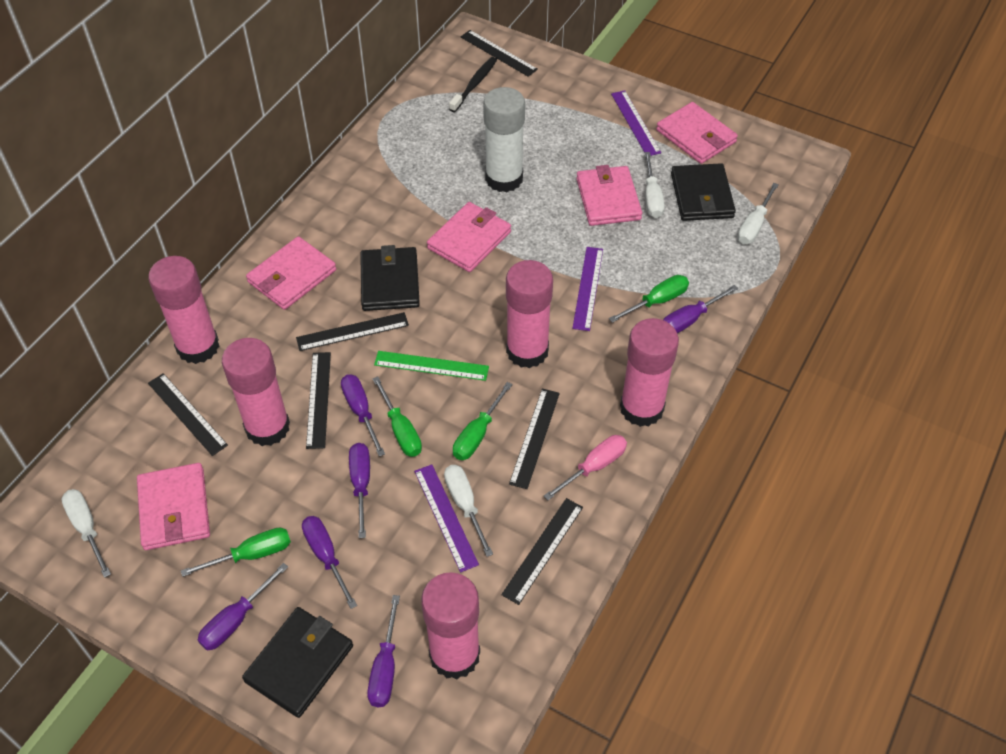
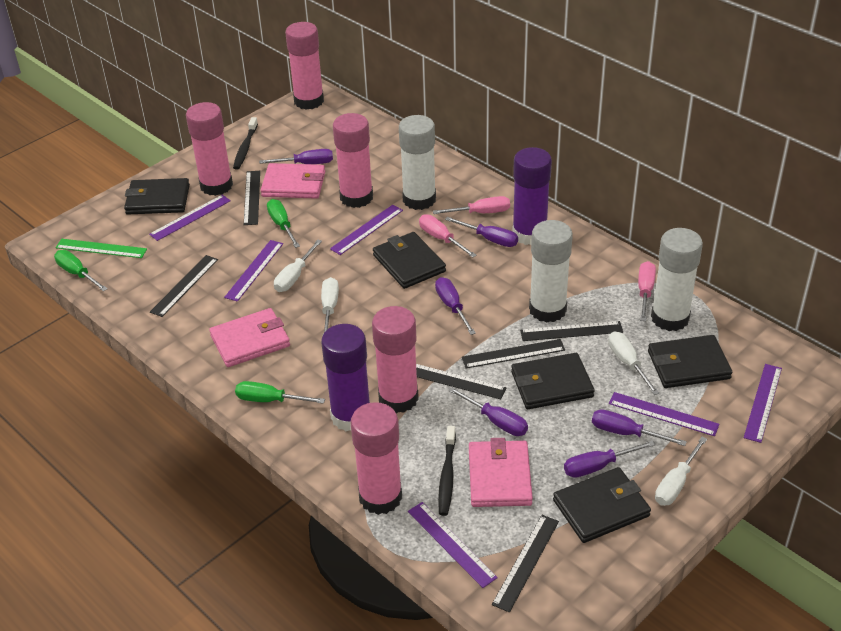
black toothbrush: [449,57,497,112] = 1 -> [233,117,258,170] [438,426,456,516] = 2
black wallet: [242,607,353,718] [360,245,420,311] [671,163,736,221] = 3 -> [124,178,190,214] [373,232,446,289] [511,353,595,409] [553,467,651,543] [648,335,732,388] = 5
green screwdriver: [181,527,291,577] [373,377,422,457] [453,382,513,460] [609,275,689,323] = 4 -> [54,250,108,291] [235,381,325,404] [267,199,300,248] = 3
pink screwdriver: [544,435,627,500] = 1 -> [419,214,477,257] [433,196,510,214] [638,261,656,321] = 3
pink wallet: [137,463,210,550] [246,236,336,310] [427,202,511,272] [576,165,642,226] [656,102,738,164] = 5 -> [209,308,290,367] [261,163,325,199] [469,438,533,507] = 3
purple glue stick: none = 0 -> [321,324,370,431] [512,147,552,245] = 2
purple ruler: [414,464,479,572] [572,247,603,331] [611,90,661,156] = 3 -> [149,195,231,241] [224,240,283,302] [330,205,403,255] [408,502,498,588] [609,392,719,436] [744,364,782,443] = 6
white glue stick: [483,87,525,192] = 1 -> [399,115,436,210] [529,220,573,323] [651,228,703,331] = 3

